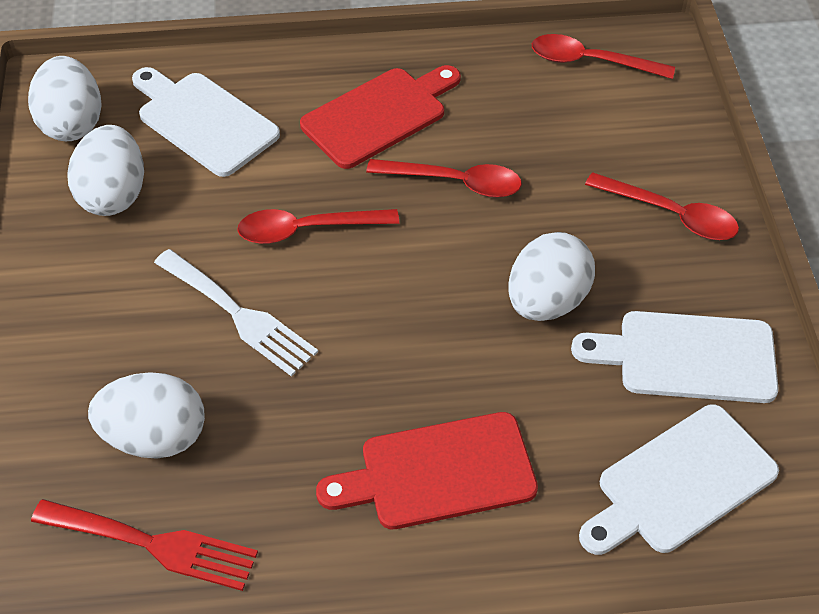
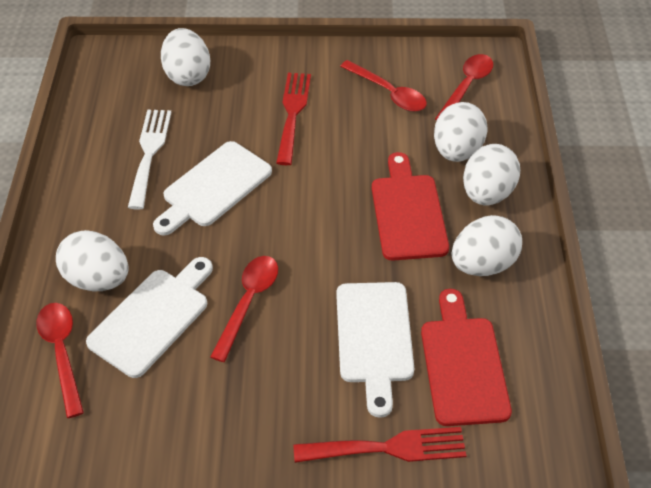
red fork: [31,499,258,591] = 1 -> [276,73,311,165] [293,427,466,463] = 2
white egg: [28,56,102,141] [67,125,144,216] [88,372,205,458] [509,232,595,321] = 4 -> [56,230,129,291] [161,28,210,86] [434,102,488,162] [452,215,522,276] [463,144,520,205] = 5

